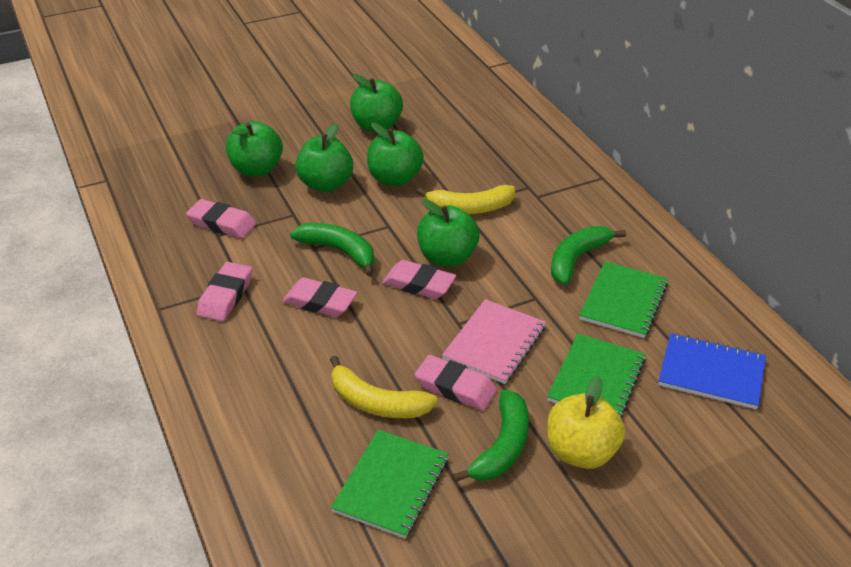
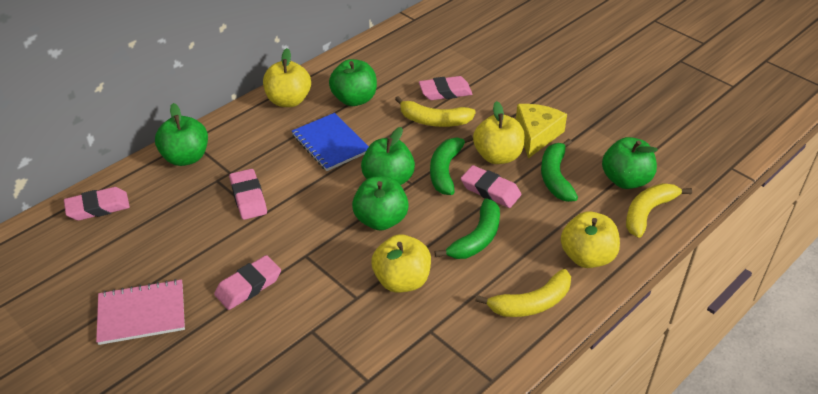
green notebook: [331,430,449,538] [547,333,646,419] [579,261,668,338] = 3 -> none = 0
yellow apple: [547,376,625,469] = 1 -> [263,48,311,107] [372,234,431,293] [473,101,525,164] [561,211,620,268] = 4
yellow banana: [330,356,438,418] [416,185,515,214] = 2 -> [395,96,476,127] [475,269,571,317] [626,183,692,238] = 3
yellow cheese: none = 0 -> [516,104,567,158] = 1

